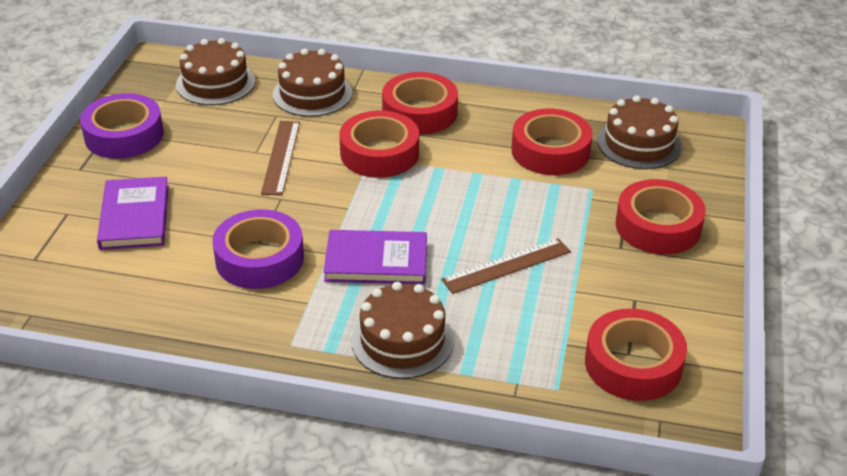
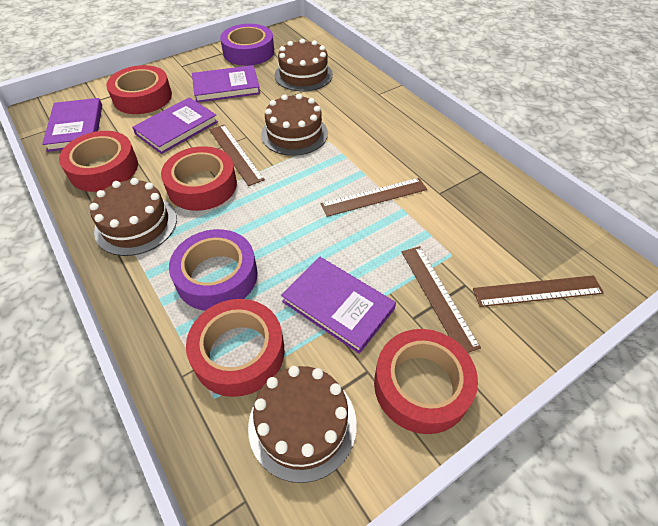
brown ruler: [261,121,300,195] [441,238,571,294] = 2 -> [209,125,265,186] [321,178,427,217] [402,246,481,353] [473,275,604,307] = 4
purple book: [97,177,169,250] [324,230,427,284] = 2 -> [42,98,102,152] [132,97,218,154] [192,65,260,102] [281,257,396,354] = 4

